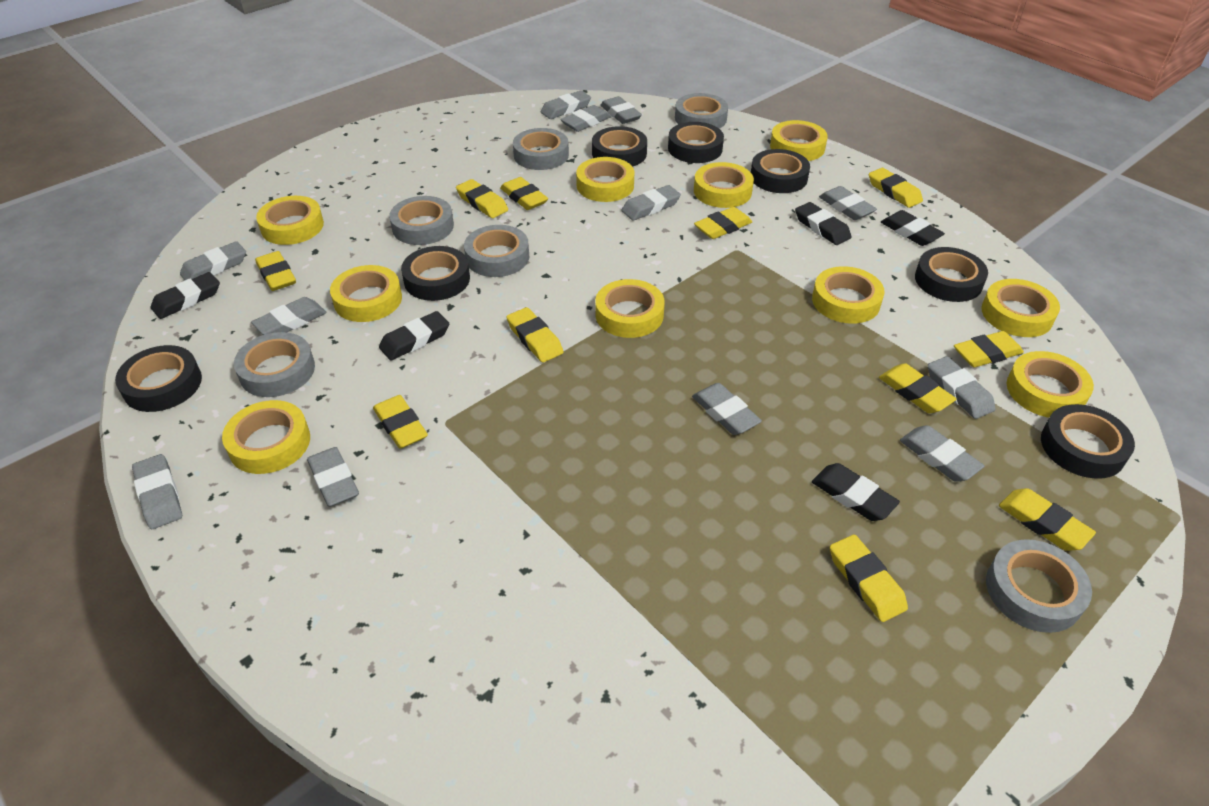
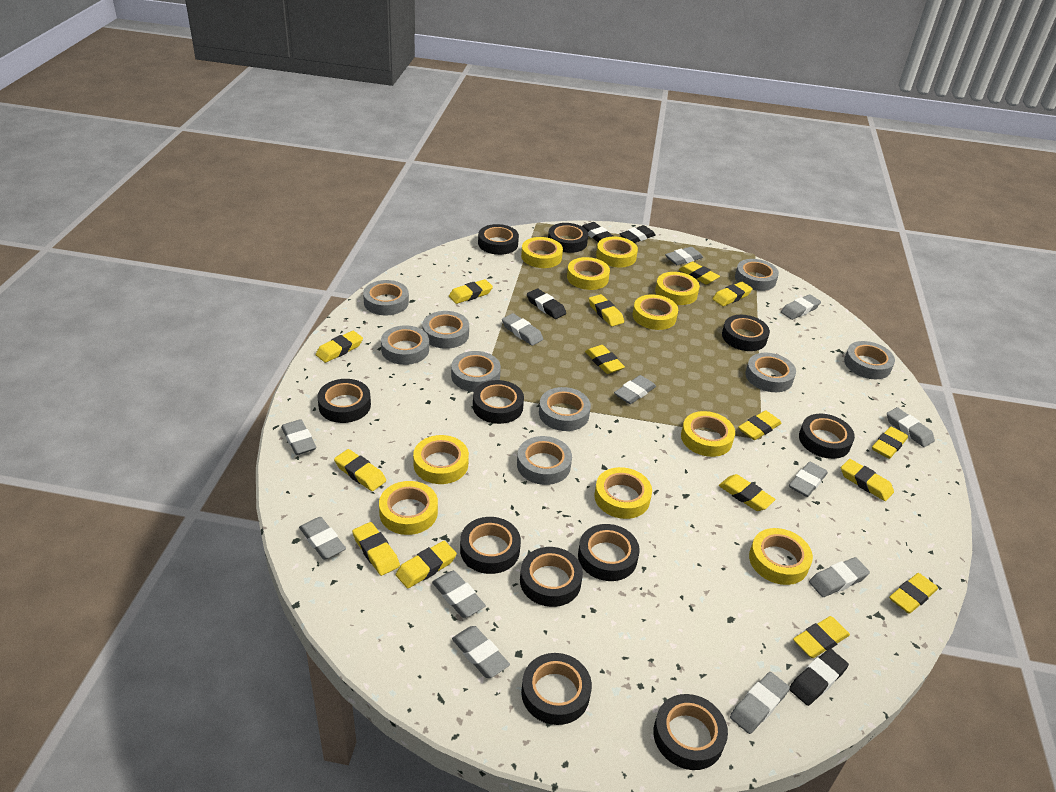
black eraser: [151,272,220,319] [379,311,449,360] [795,202,852,245] [812,463,900,521] [881,210,945,246] = 5 -> [527,288,566,319] [582,222,614,242] [619,225,656,243] [789,649,849,706] = 4
black tape: [115,345,202,412] [401,246,470,301] [592,126,647,167] [668,122,724,163] [751,149,810,193] [915,247,988,302] [1041,404,1135,479] = 7 -> [317,379,371,423] [460,517,521,574] [473,380,524,424] [478,224,519,255] [520,547,583,607] [521,653,592,725] [548,223,588,253] [578,524,640,581] [653,694,728,770] [722,315,770,351] [799,414,855,459] = 11
grey tape: [234,332,315,397] [389,196,454,245] [464,225,529,277] [513,128,569,170] [675,93,728,129] [986,539,1092,633] = 6 -> [363,280,409,315] [381,325,429,365] [423,311,469,349] [451,351,501,392] [517,436,572,485] [539,387,591,431] [735,259,779,291] [745,353,796,392] [844,341,895,379] = 9
yellow eraser: [255,251,296,291] [373,395,428,449] [456,179,508,218] [500,177,548,210] [506,307,564,363] [694,207,752,239] [830,534,908,622] [869,168,923,208] [879,363,957,413] [954,331,1024,367] [999,488,1096,551] = 11 -> [316,331,363,363] [334,449,386,491] [352,522,400,576] [396,541,457,588] [449,279,493,304] [585,345,625,374] [589,294,624,326] [679,262,720,284] [712,282,753,306] [719,474,776,511] [738,410,782,440] [793,616,850,658] [841,459,894,501] [872,426,908,459] [889,573,938,614] = 15

